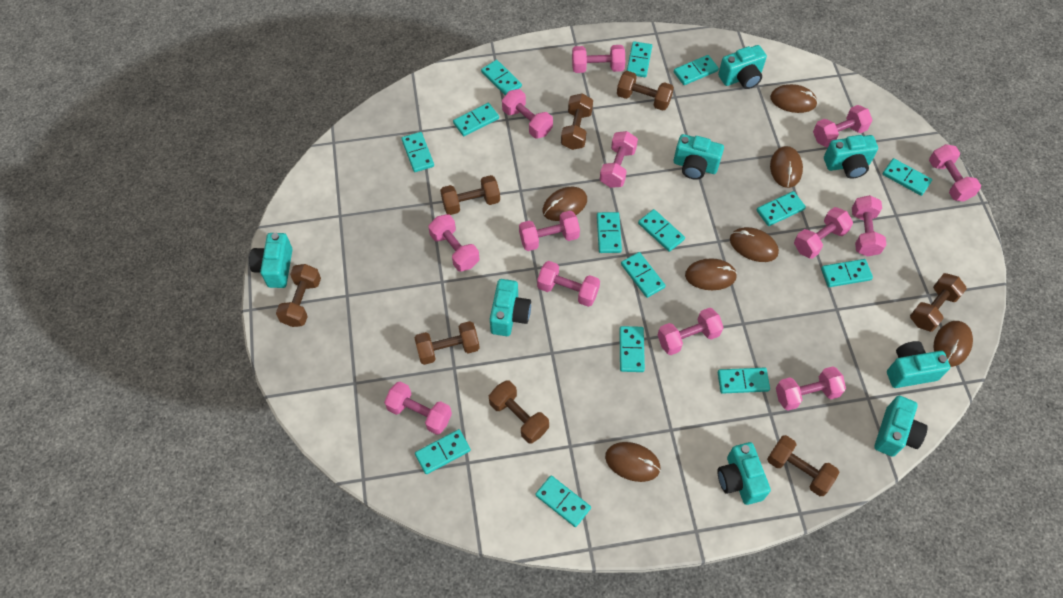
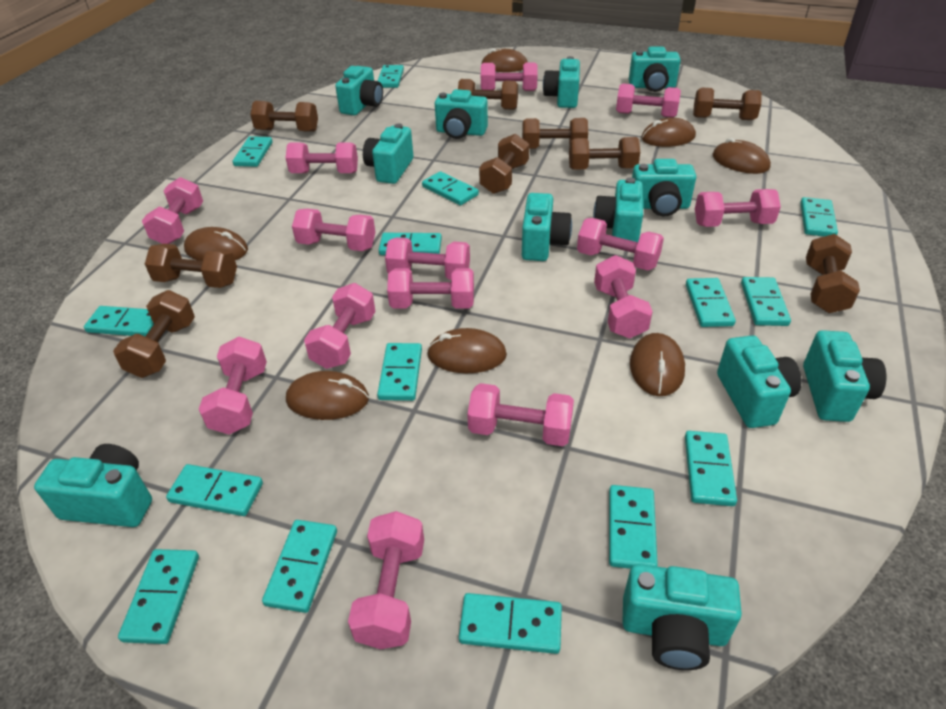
brown dumbbell: [276,264,321,327] [414,321,480,365] [440,175,500,215] [489,380,549,444] [561,93,593,150] [617,71,674,111] [767,435,840,496] [910,273,967,332] = 8 -> [113,290,195,378] [145,244,237,288] [250,101,318,132] [458,79,518,110] [479,134,529,194] [522,118,588,149] [569,137,640,170] [693,88,762,120] [806,234,860,313] = 9
pink dumbbell: [384,382,452,435] [428,214,479,272] [502,89,553,139] [519,211,580,251] [537,261,600,307] [572,45,625,73] [600,131,638,188] [658,308,724,355] [776,366,846,411] [794,207,853,259] [813,105,873,147] [852,195,886,257] [929,144,981,202] = 13 -> [142,177,203,244] [199,337,267,434] [286,142,358,173] [292,208,375,251] [304,283,375,369] [348,511,424,649] [385,237,470,280] [387,268,474,309] [467,383,574,446] [481,63,538,91] [577,218,664,270] [594,255,653,338] [616,84,681,118] [695,189,781,227] = 14
turquoise camera: [249,233,293,288] [490,279,531,336] [674,134,724,180] [718,45,767,89] [718,442,771,505] [824,135,878,179] [874,396,928,457] [887,341,950,388] = 8 -> [34,444,152,527] [335,66,383,115] [363,123,413,184] [435,89,488,139] [522,193,572,261] [543,56,580,108] [593,177,643,242] [622,564,742,670] [629,47,681,92] [632,159,696,216] [717,335,802,428] [803,330,886,422] = 12

